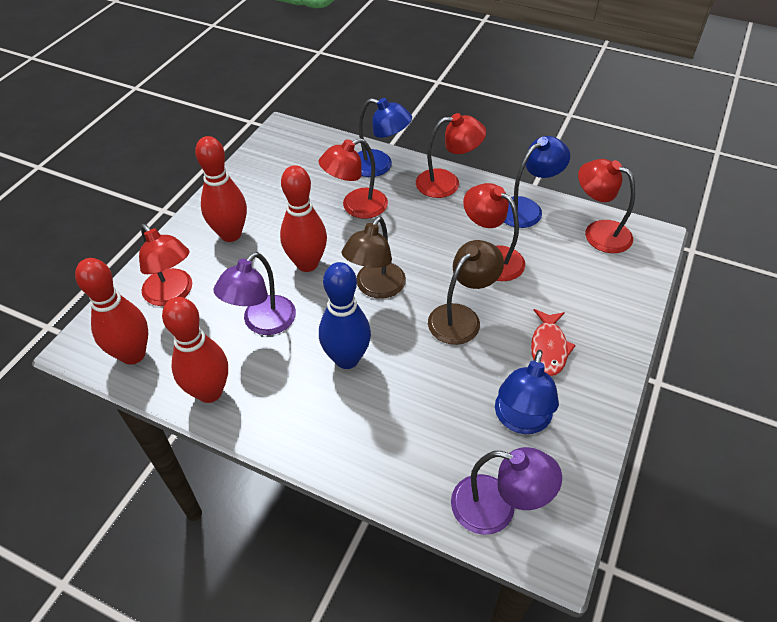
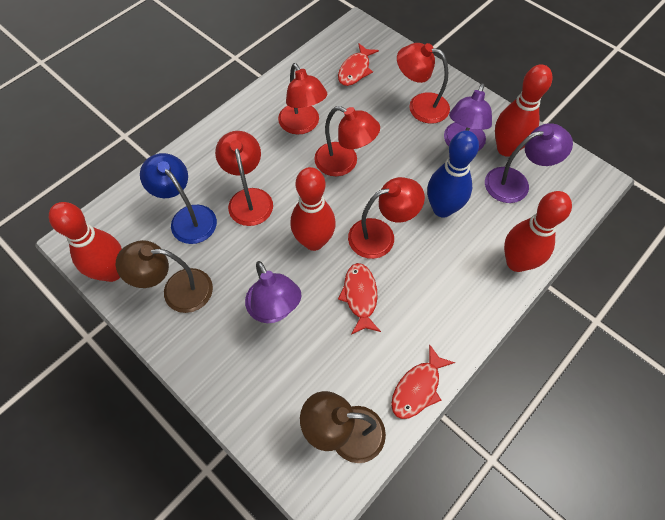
blue lamp: [358,98,412,177] [495,350,559,434] [504,136,570,228] = 3 -> [140,153,217,244] = 1
purple lamp: [213,252,296,335] [451,447,562,535] = 2 -> [245,261,301,323] [444,83,492,151] [485,123,573,203] = 3
red fish: [531,309,576,376] = 1 -> [338,43,379,86] [338,263,381,335] [391,344,455,419] = 3

